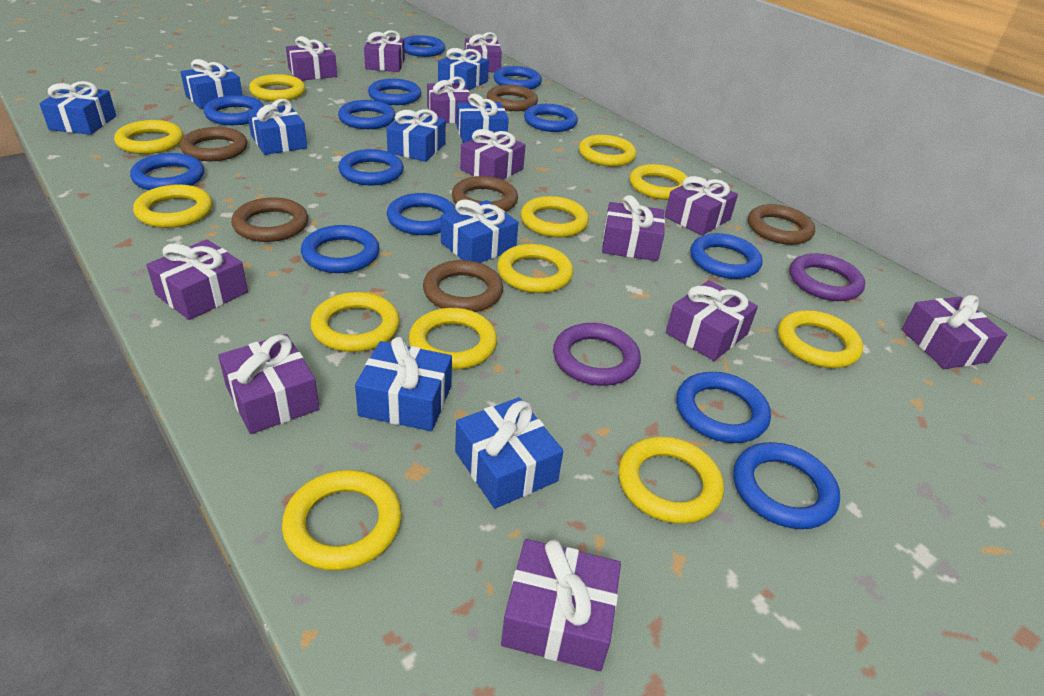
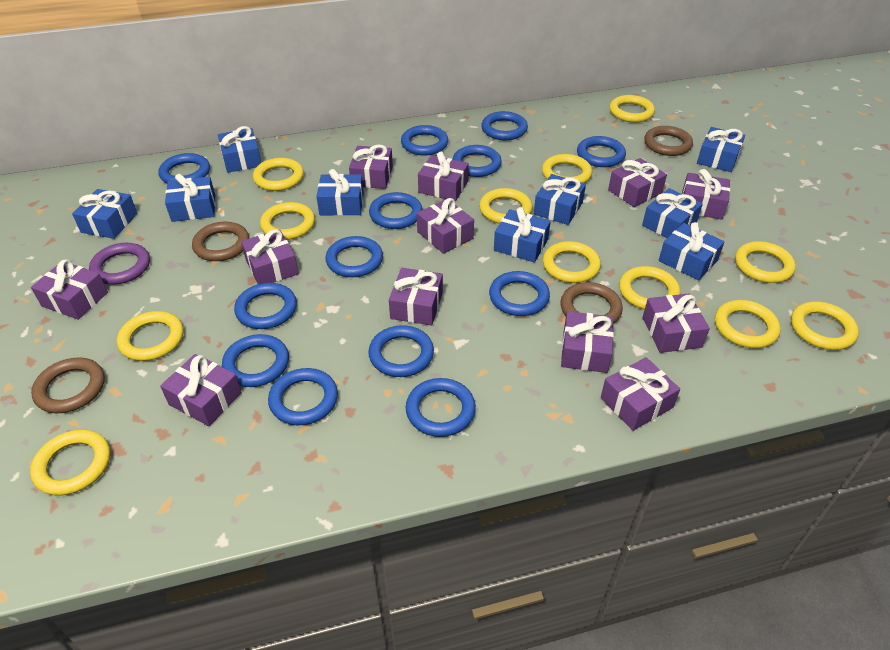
brown ring: [180,127,247,161] [231,197,308,242] [423,260,503,312] [452,176,518,212] [487,85,538,111] [748,204,815,245] = 6 -> [31,357,105,413] [192,222,249,261] [561,282,623,324] [644,126,693,156] = 4
purple ring: [553,323,641,386] [789,253,865,301] = 2 -> [89,243,150,285] = 1

